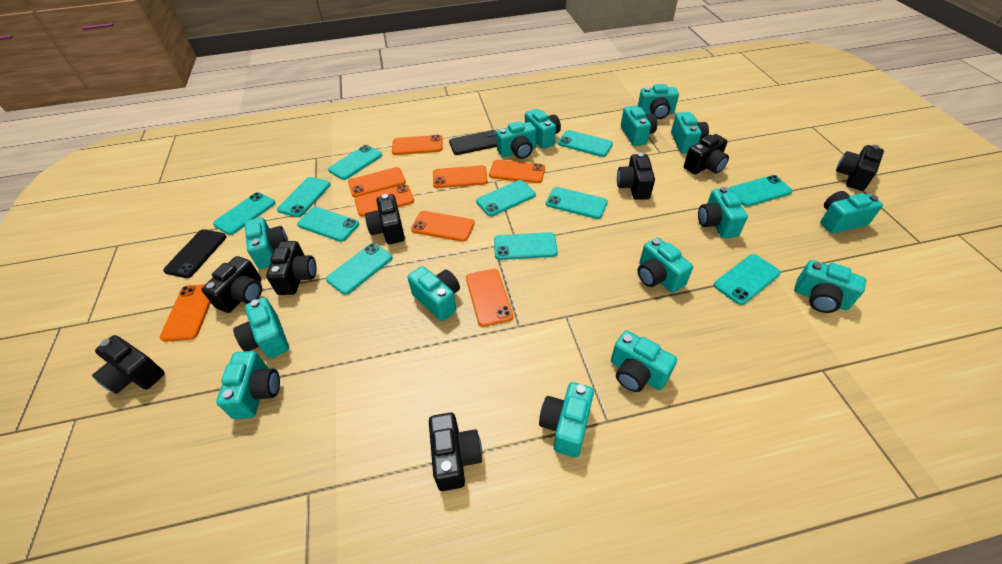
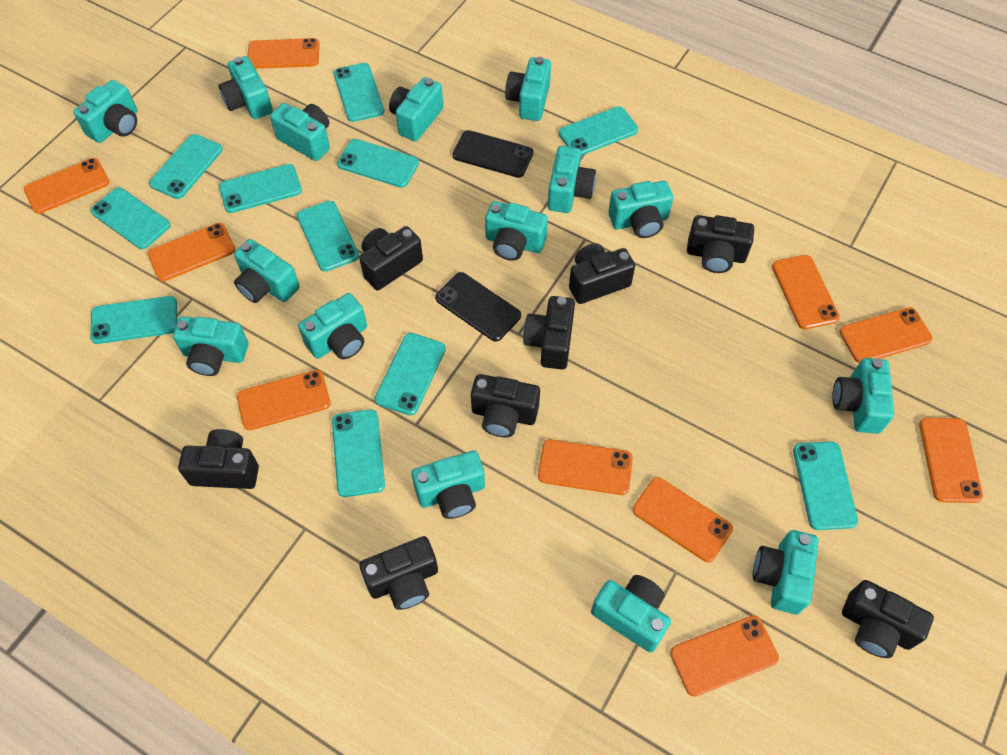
orange phone: [160,284,211,342] [348,167,406,197] [354,184,414,216] [392,135,443,155] [411,211,475,242] [433,165,487,188] [466,269,513,327] [489,160,545,183] = 8 -> [24,158,109,214] [148,223,235,281] [237,370,330,430] [247,38,320,69] [538,439,633,495] [633,477,733,562] [670,615,779,697] [772,255,840,329] [839,307,933,363] [919,417,983,503] = 10

